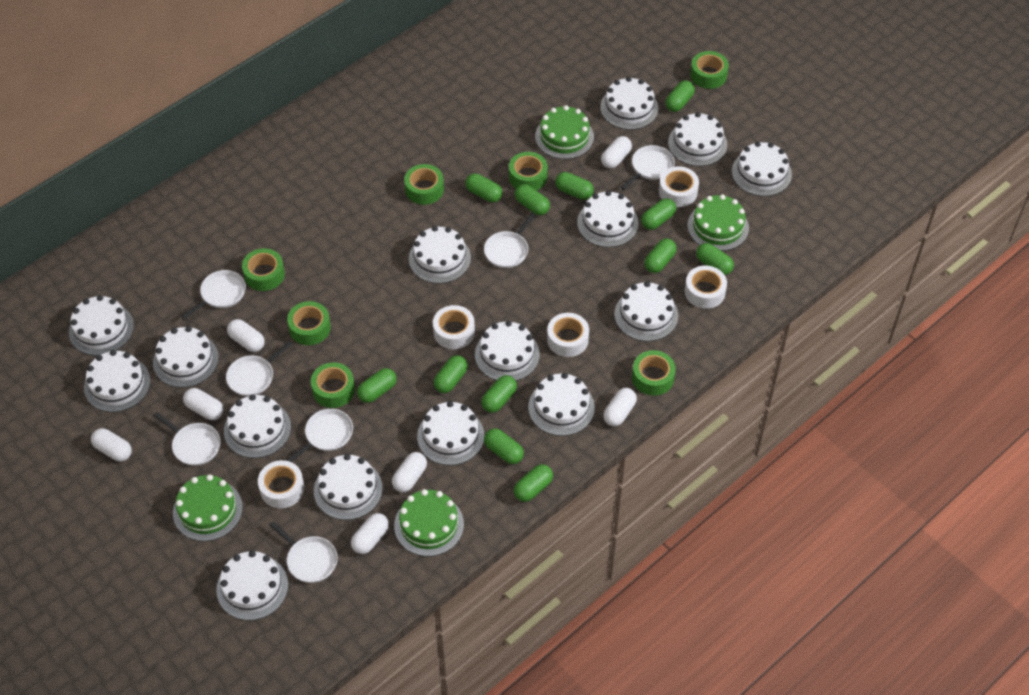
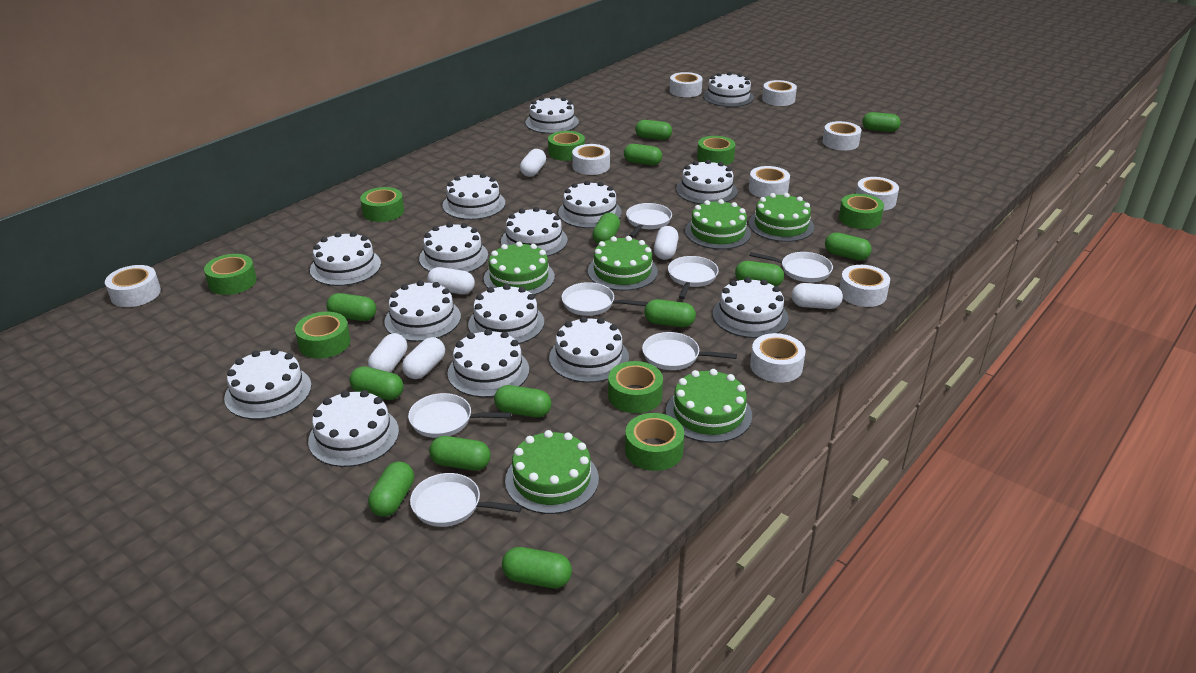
green cake: [173,474,243,541] [394,489,464,557] [535,105,594,159] [687,194,749,251] = 4 -> [484,242,555,295] [505,430,599,514] [588,236,658,291] [666,369,752,443] [685,199,751,249] [749,193,814,242] = 6
green capsule: [357,368,397,403] [434,355,468,393] [465,173,502,202] [481,375,517,413] [484,428,524,464] [514,464,553,502] [515,184,550,215] [555,172,594,200] [641,198,676,230] [644,239,677,273] [665,80,695,112] [696,243,734,275] = 12 -> [326,293,376,321] [349,366,403,400] [368,461,414,517] [429,436,491,471] [494,385,552,418] [502,547,572,588] [592,213,620,244] [624,144,662,165] [635,120,672,140] [644,299,696,327] [735,261,784,286] [825,232,872,261] [862,112,901,132] = 13
green tape: [242,248,285,291] [287,301,331,345] [311,362,355,408] [404,164,444,205] [509,152,548,190] [632,350,676,396] [690,51,729,89] = 7 -> [204,254,257,295] [295,312,350,359] [360,187,404,222] [548,131,585,161] [608,361,663,413] [625,413,684,471] [697,136,735,165] [839,194,884,229] = 8
white capsule: [91,428,132,462] [183,388,224,420] [227,319,265,352] [351,513,389,554] [392,452,427,492] [601,136,632,169] [604,388,637,426] = 7 -> [368,333,407,373] [402,337,445,379] [427,267,475,294] [520,149,546,177] [654,226,679,260] [791,283,843,309] = 6
white tape: [258,460,305,508] [433,305,475,349] [547,313,589,357] [659,166,699,207] [685,265,727,309] = 5 -> [105,265,161,307] [572,144,610,175] [670,72,703,97] [749,166,790,198] [750,333,805,383] [762,80,797,106] [823,121,861,150] [839,265,890,307] [856,177,899,211] = 9

